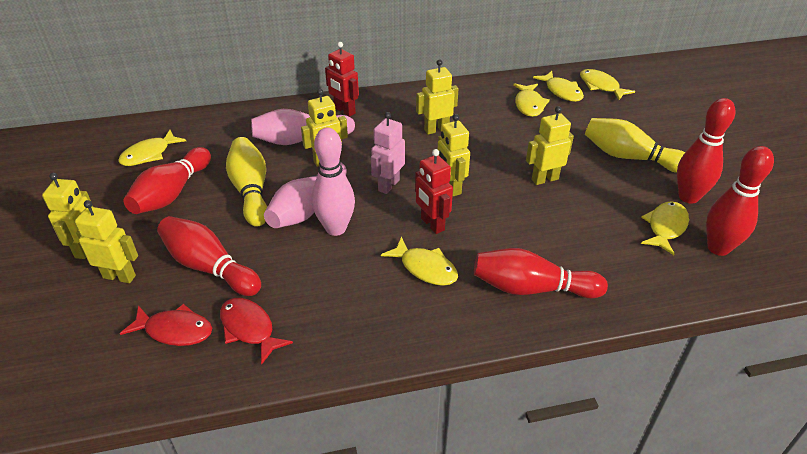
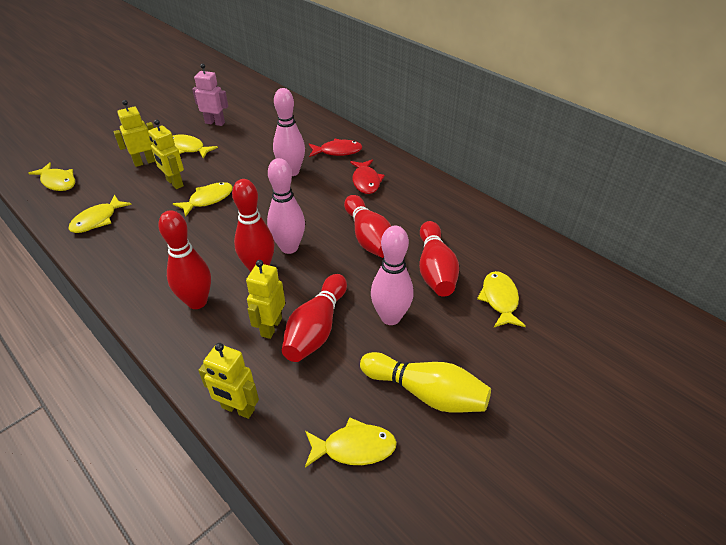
red robot: [325,42,359,117] [415,149,453,234] = 2 -> none = 0
yellow bowling pin: [226,137,267,227] [585,118,685,173] = 2 -> [360,352,491,413] = 1
yellow robot: [42,173,93,259] [75,200,138,283] [301,89,348,167] [416,59,458,134] [438,114,470,196] [526,106,574,185] = 6 -> [113,100,156,167] [148,119,184,189] [198,343,259,419] [246,260,285,339] = 4

